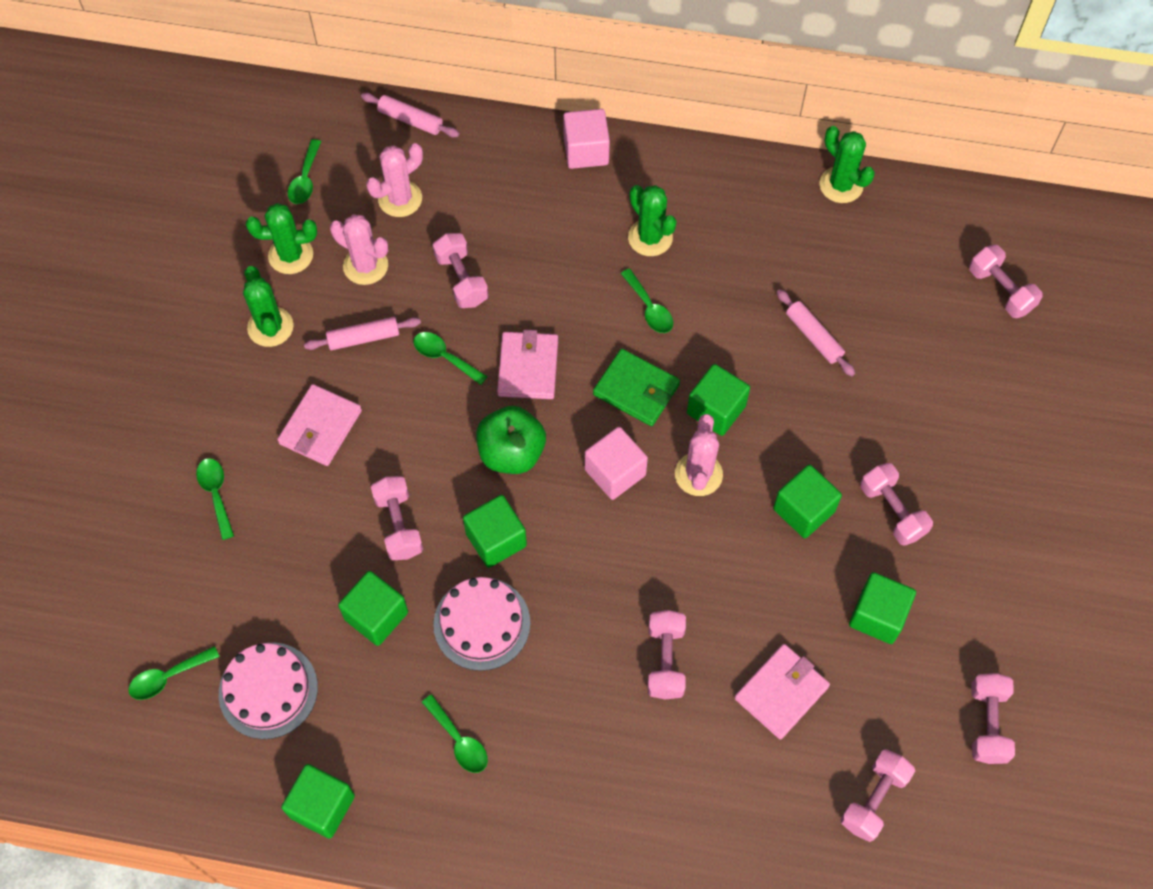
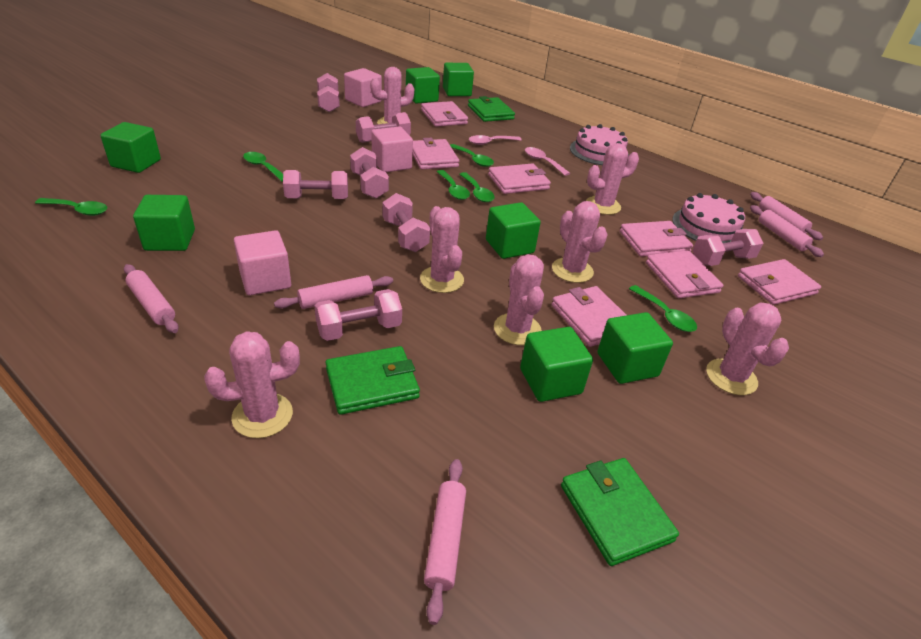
green apple: [476,406,546,474] = 1 -> none = 0
green cactus: [243,266,294,347] [246,203,317,274] [628,185,677,256] [819,126,875,203] = 4 -> none = 0
green cube: [281,764,355,839] [338,571,408,646] [463,495,527,568] [687,364,750,436] [773,465,842,538] [849,572,916,644] = 6 -> [100,122,161,173] [133,195,195,251] [406,67,440,103] [443,63,474,96] [486,202,541,259] [520,327,593,402] [597,312,673,384] = 7
green wallet: [593,349,680,426] = 1 -> [325,346,420,415] [468,96,515,122] [561,458,679,566] = 3
pink cactus: [330,214,388,285] [366,143,423,217] [675,414,723,496] = 3 -> [204,331,300,438] [370,67,414,124] [420,206,464,293] [494,254,544,345] [552,201,608,283] [586,143,639,215] [706,302,789,395] = 7
pink cube: [563,109,610,169] [585,427,648,500] = 2 -> [234,230,291,295] [344,68,382,107] [371,126,413,172] = 3
pink rolling pin: [304,317,421,350] [361,93,459,137] [777,289,855,376] = 3 -> [124,264,179,333] [274,275,393,309] [424,459,466,625] [750,192,823,240] [750,205,824,257] = 5
pink spoon: none = 0 -> [469,135,522,145] [525,147,570,176] = 2
pink wallet: [277,384,362,466] [497,330,558,399] [734,644,830,739] = 3 -> [413,138,459,169] [421,101,468,127] [488,163,551,194] [551,286,626,347] [620,221,693,257] [646,250,723,298] [738,259,821,305] = 7

